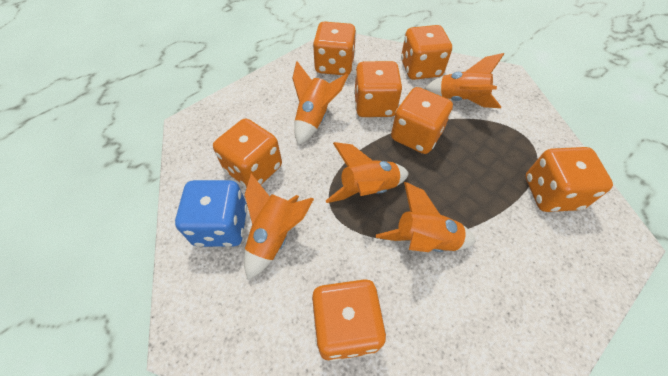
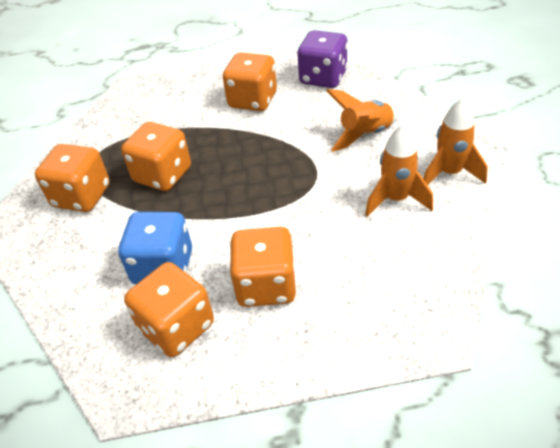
orange dice: [213,119,282,188] [312,279,386,361] [313,21,356,75] [354,61,402,117] [391,87,453,154] [401,25,452,80] [525,147,613,212] = 7 -> [35,144,110,212] [121,122,191,191] [124,262,214,357] [223,52,277,111] [229,227,296,307] = 5
orange rocket: [244,174,314,280] [292,61,349,145] [326,142,409,203] [376,182,476,252] [425,53,504,108] = 5 -> [327,89,399,152] [365,125,433,217] [423,98,488,185] = 3
purple dice: none = 0 -> [297,30,348,88] = 1

